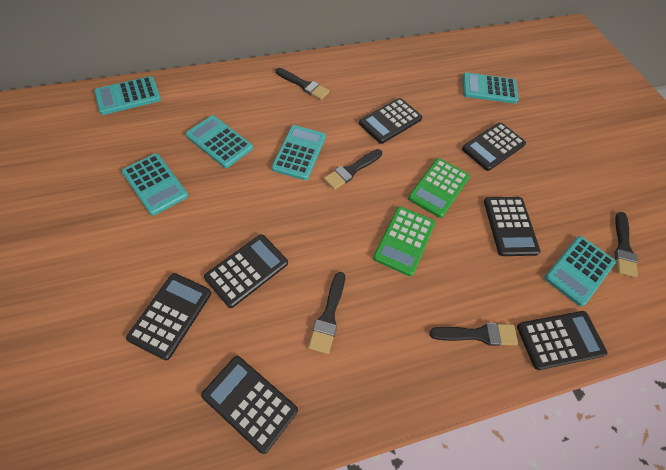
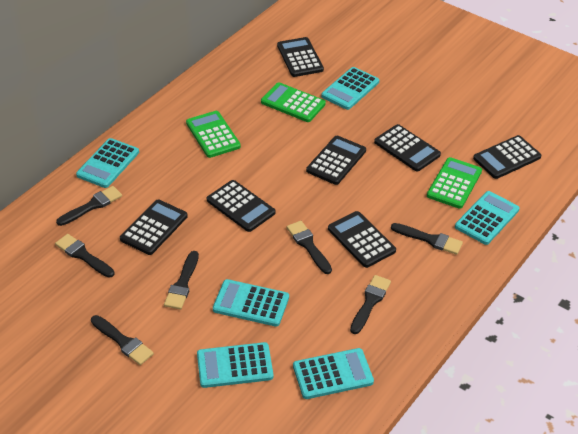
black brush: [276,68,329,100] [308,272,345,354] [324,149,382,190] [429,323,518,346] [615,212,638,278] = 5 -> [55,234,115,278] [56,186,122,226] [91,315,154,365] [164,251,199,309] [287,221,332,274] [350,275,391,334] [391,223,463,255] = 7
green calculator: [373,206,435,276] [408,158,470,218] = 2 -> [186,111,241,158] [261,82,326,122] [427,157,482,209] = 3

